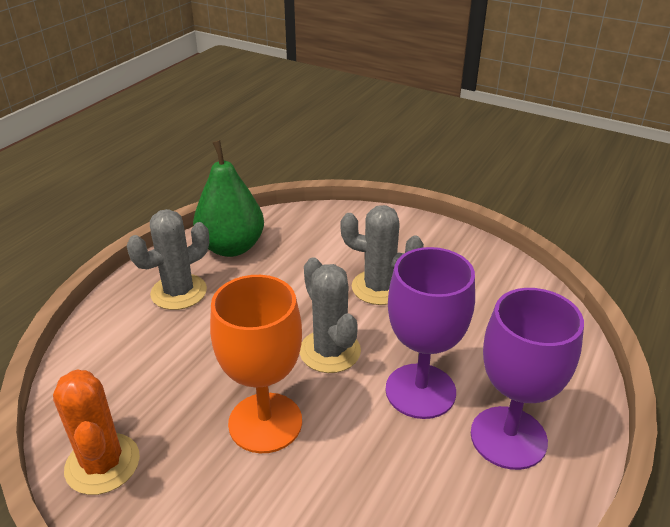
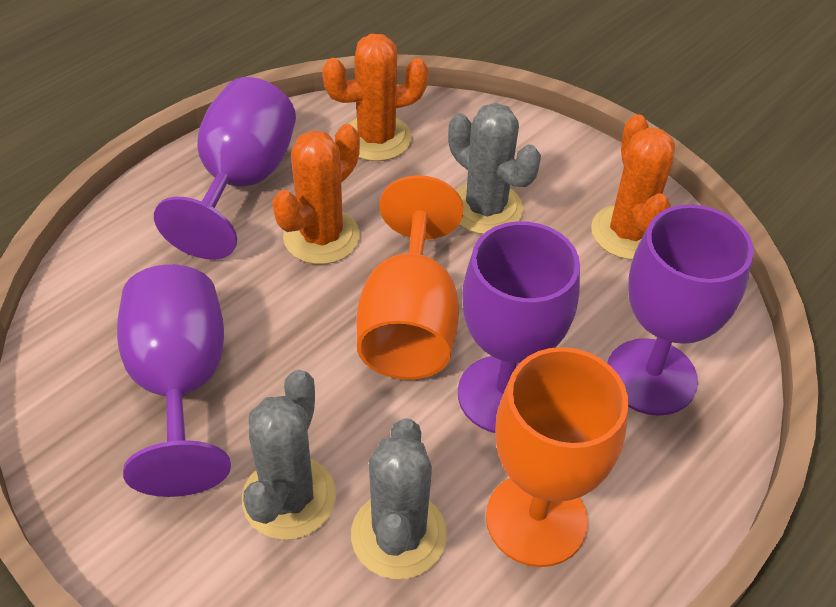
green pear: [193,140,264,257] = 1 -> none = 0
orange cactus: [53,370,140,495] = 1 -> [272,124,360,264] [322,34,428,161] [591,114,675,260] = 3
orange goblet: [210,275,302,453] = 1 -> [357,175,464,380] [486,347,628,567] = 2
purple goblet: [385,247,475,419] [471,288,584,470] = 2 -> [117,264,231,497] [154,77,296,260] [458,221,580,433] [607,204,754,416] = 4

